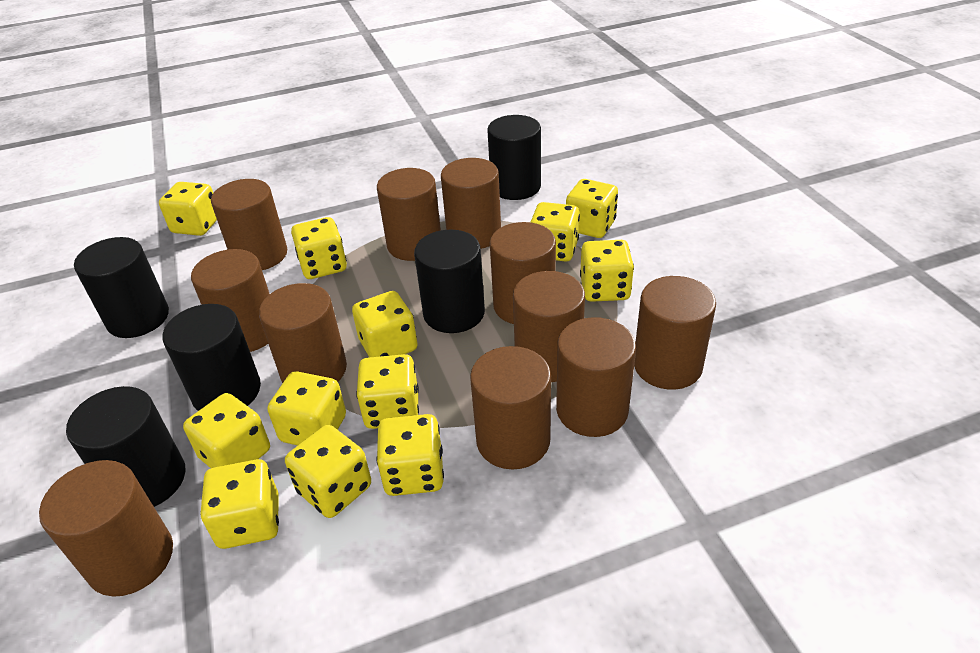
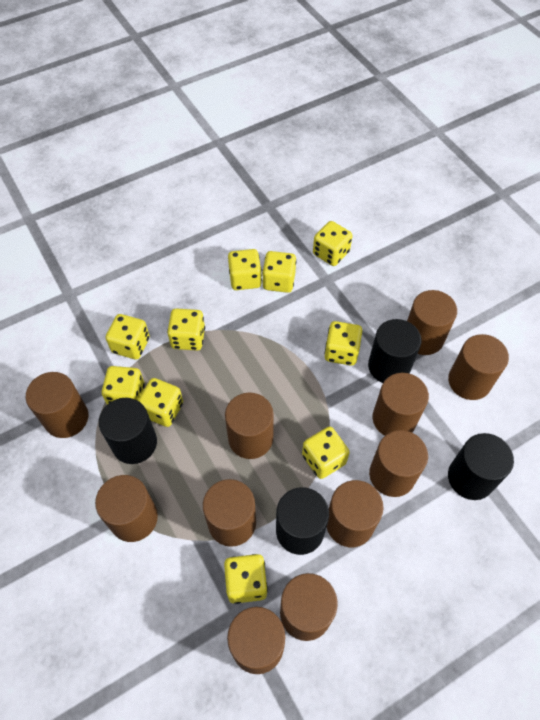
black cylinder: [66,386,186,507] [74,237,169,338] [162,304,261,411] [414,230,485,333] [487,115,541,200] = 5 -> [99,398,157,464] [276,487,329,555] [368,319,421,383] [448,433,514,500] = 4
yellow dice: [159,182,217,236] [183,393,270,468] [200,459,279,549] [268,371,346,446] [285,425,371,518] [291,217,347,279] [352,291,418,357] [356,354,419,429] [376,414,444,496] [531,202,580,262] [566,179,618,238] [580,240,634,302] = 12 -> [102,366,145,405] [106,314,150,360] [138,378,183,427] [167,308,205,351] [224,554,268,604] [228,249,262,290] [262,251,296,293] [302,426,350,479] [313,221,353,266] [324,321,362,366] = 10

